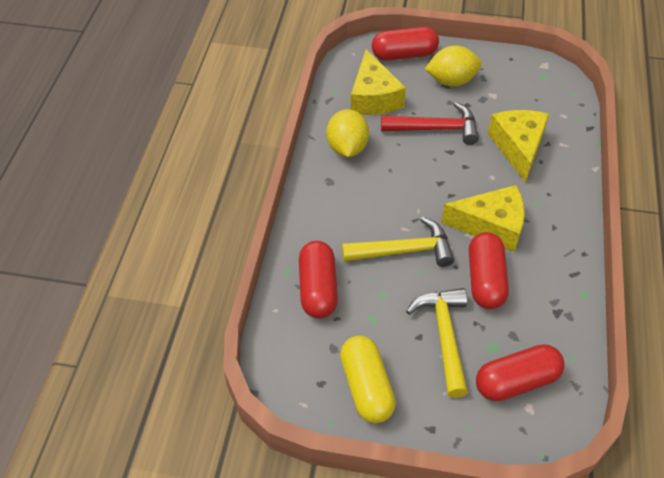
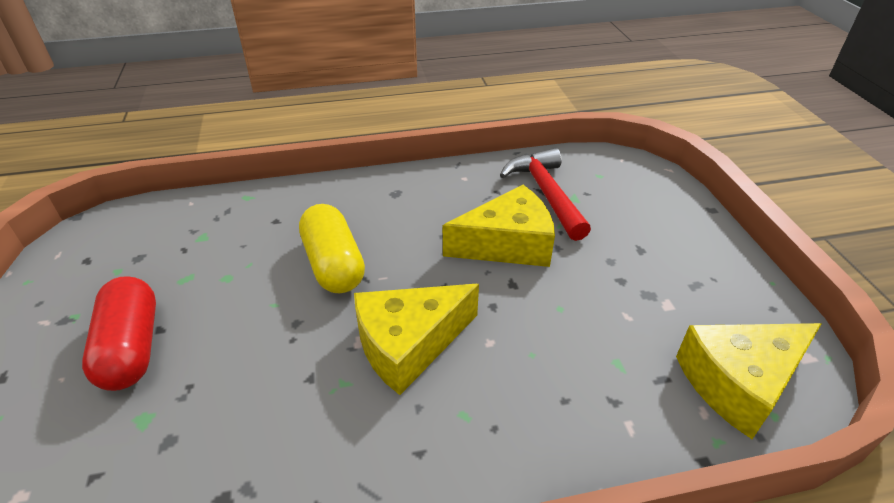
red capsule: [299,241,338,318] [372,27,439,61] [469,232,509,309] [476,344,565,401] = 4 -> [82,276,156,391] = 1
yellow hammer: [342,217,454,267] [406,288,468,398] = 2 -> none = 0
yellow lemon: [326,109,369,157] [425,46,482,86] = 2 -> none = 0

